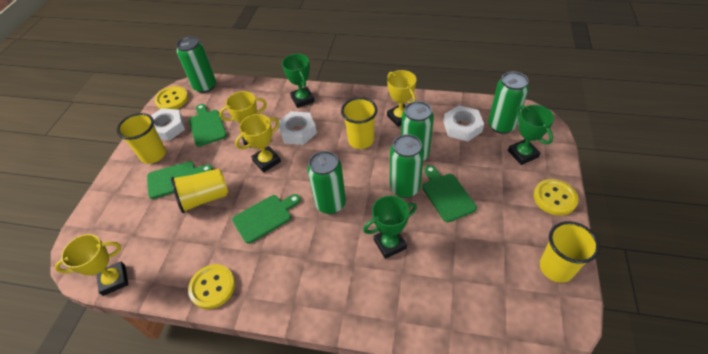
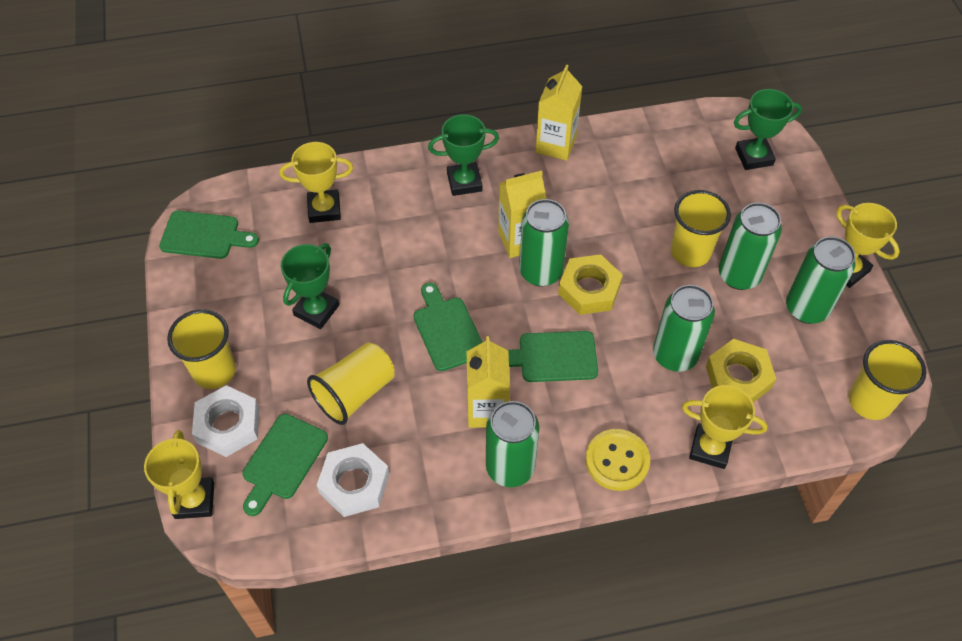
white nut: [151,108,185,141] [279,111,317,145] [443,105,484,142] = 3 -> [192,385,259,457] [316,443,389,517] = 2
yellow button: [155,86,188,109] [188,264,235,309] [533,179,579,216] = 3 -> [586,429,650,491] = 1
yellow carton: none = 0 -> [467,336,510,428] [498,170,547,258] [536,65,583,161] = 3
yellow nut: none = 0 -> [558,254,623,315] [706,339,776,403] = 2

